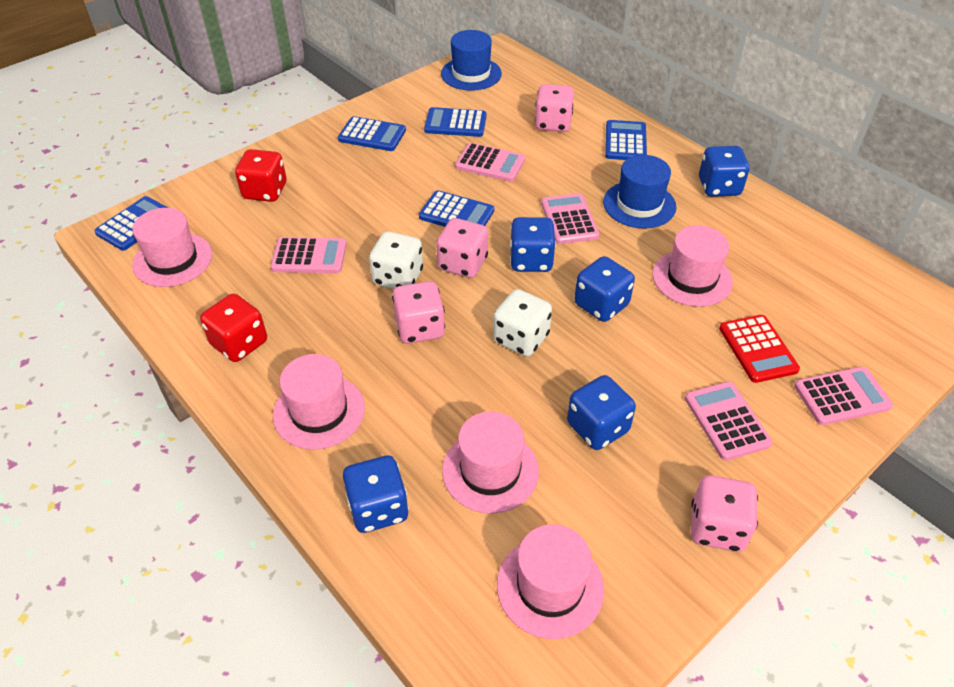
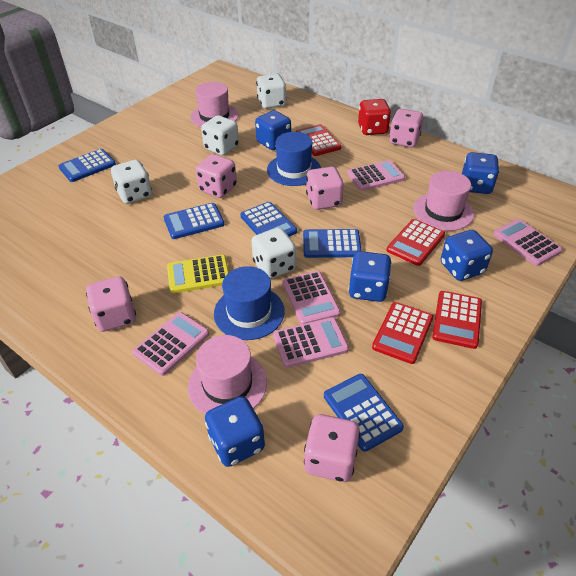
pink dice: [392,281,445,344] [436,218,488,278] [534,84,574,132] [691,475,758,552] = 4 -> [86,276,136,332] [196,154,237,198] [304,414,360,482] [306,167,344,210] [389,109,423,147] = 5
pink hat: [132,208,212,287] [273,354,365,450] [442,412,539,513] [497,524,604,639] [652,225,733,307] = 5 -> [188,335,267,414] [191,82,239,127] [413,171,474,231] = 3
red calculator: [719,315,800,383] = 1 -> [296,124,341,156] [372,302,433,364] [387,219,445,266] [432,291,482,349] = 4
red dice: [200,294,267,362] [235,149,286,202] = 2 -> [358,99,391,135] = 1
white dice: [369,231,423,289] [493,289,552,357] = 2 -> [111,160,152,204] [201,115,239,155] [251,228,296,279] [256,74,286,109] = 4
yellow calculator: none = 0 -> [167,255,229,293] = 1

